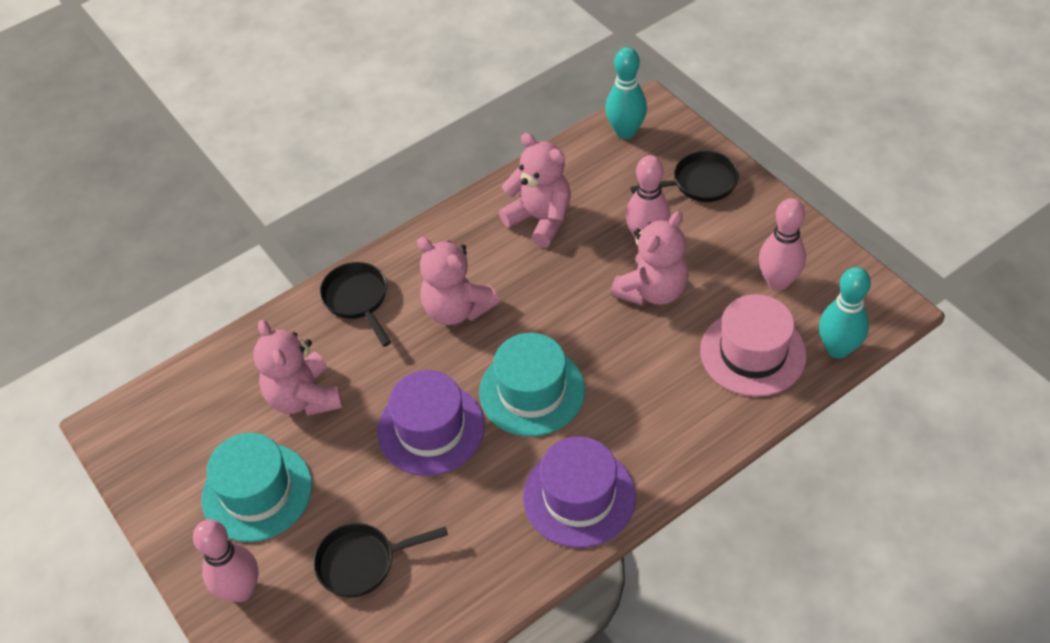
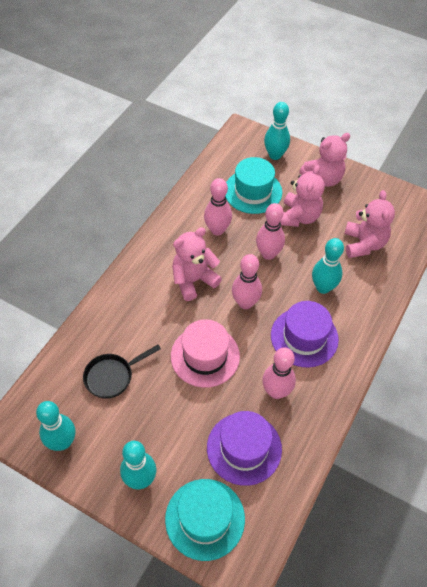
black pan: [314,523,448,597] [320,262,391,347] [630,151,739,202] = 3 -> [83,345,161,399] = 1
pink bowling pin: [193,519,258,602] [626,155,670,238] [759,198,806,290] = 3 -> [204,178,232,236] [232,254,262,309] [256,203,285,260] [262,347,296,399] = 4
turquoise bowling pin: [605,47,647,139] [819,267,871,358] = 2 -> [36,401,75,451] [120,441,156,489] [264,102,290,160] [312,238,344,294] = 4

